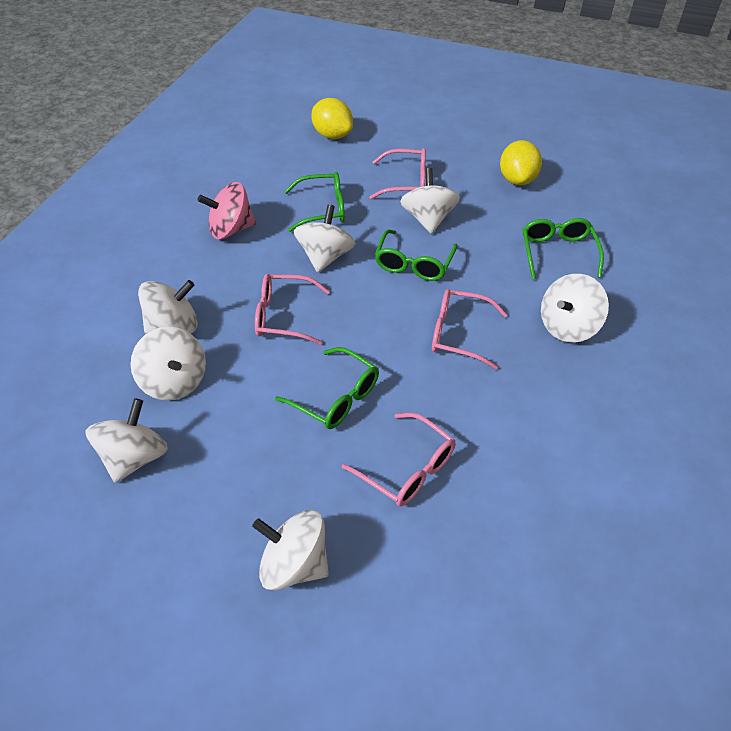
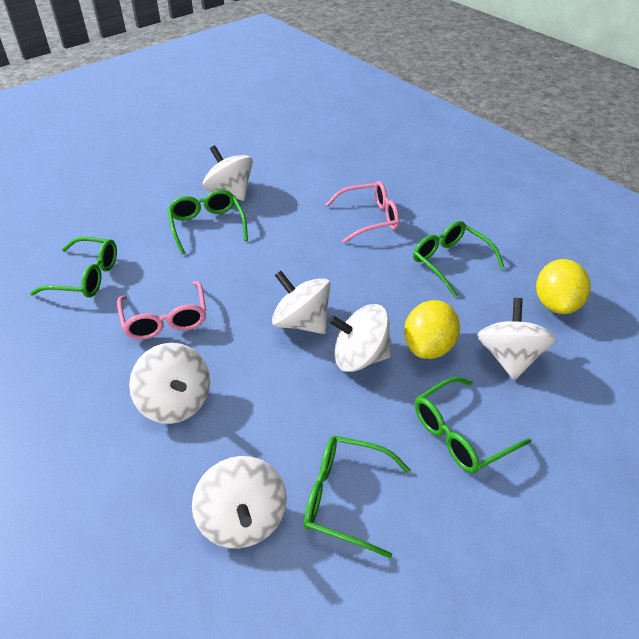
green glasses: [275,347,379,429] [284,172,345,232] [375,229,458,281] [523,218,604,279] = 4 -> [30,237,117,298] [168,190,248,254] [304,436,411,558] [413,221,505,297] [415,377,531,473] = 5
pink glasses: [255,274,330,345] [342,412,455,507] [369,148,426,199] [432,289,508,370] = 4 -> [117,281,206,340] [325,181,399,243] = 2
pink spinning top: [197,182,256,239] = 1 -> none = 0
white spinning top: [85,398,168,483] [130,327,206,401] [138,280,198,334] [252,510,329,590] [294,204,356,273] [400,168,460,234] [541,274,609,343] = 7 -> [129,343,210,424] [192,456,287,548] [203,145,253,201] [272,271,331,334] [328,304,392,372] [477,298,557,380] = 6

